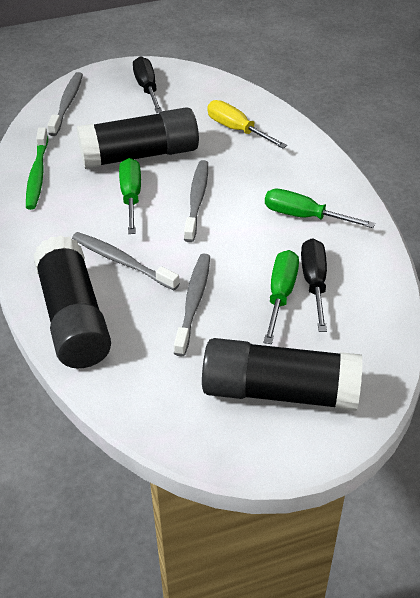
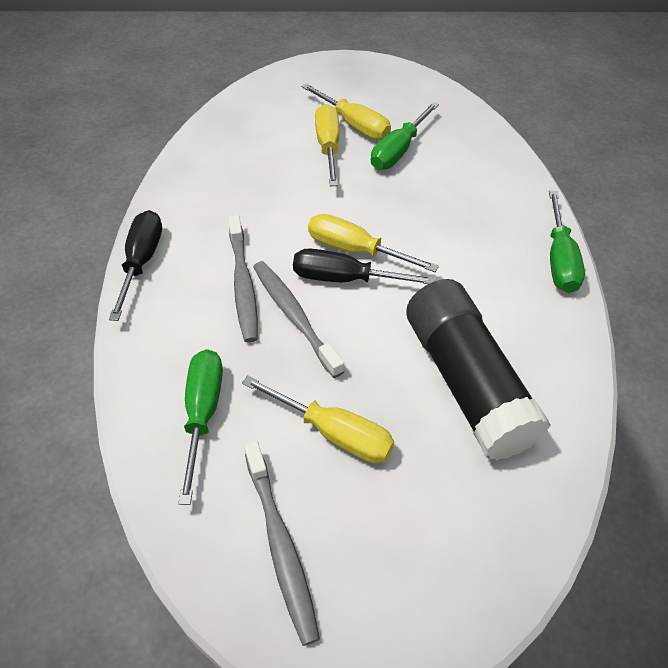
black glue stick: [33,235,111,369] [77,107,199,169] [202,338,363,411] = 3 -> [406,279,551,461] = 1
green toothbrush: [26,127,48,210] = 1 -> none = 0
grey toothbrush: [47,72,83,136] [72,232,180,290] [174,254,210,356] [184,160,208,242] = 4 -> [229,215,258,343] [244,441,320,646] [253,261,345,378] = 3
yellow screwdriver: [207,100,287,149] = 1 -> [242,376,394,463] [301,83,391,140] [308,214,439,272] [315,104,339,186] = 4

